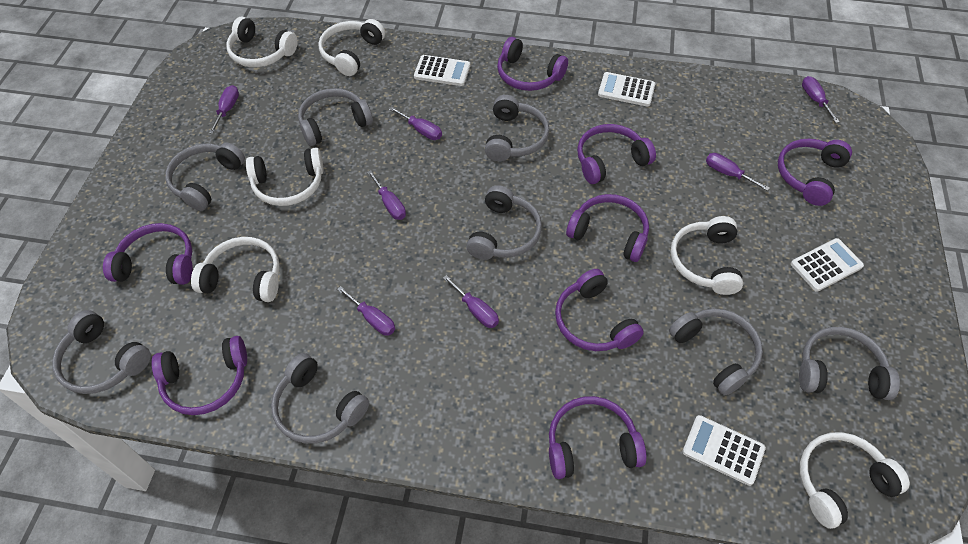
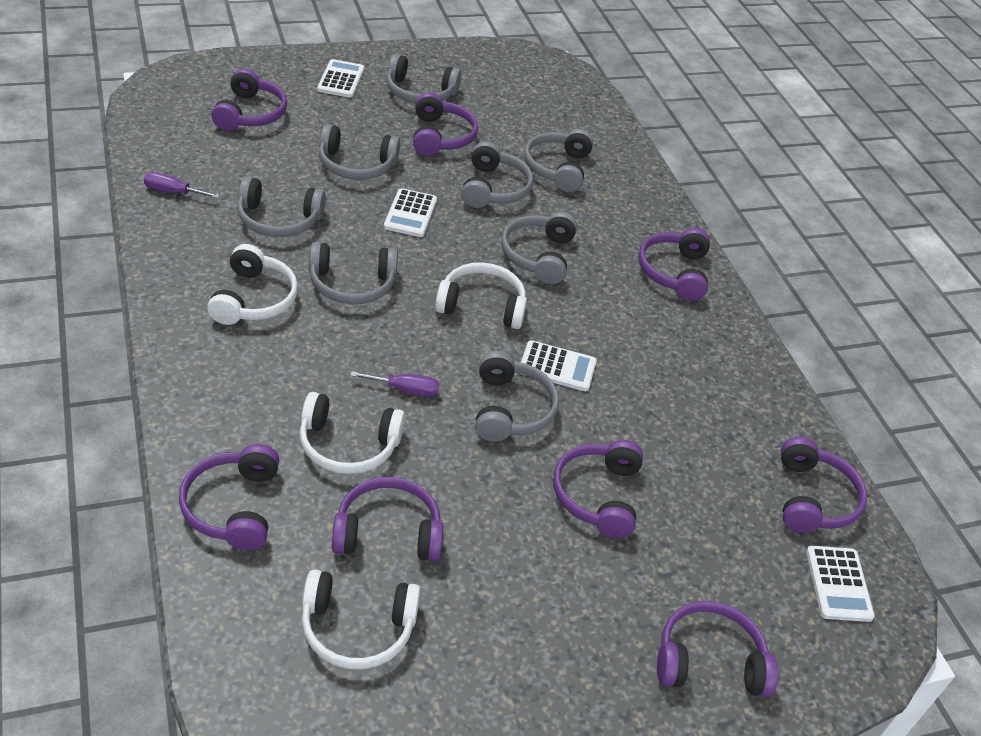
purple screwdriver: [209,85,239,134] [337,286,395,336] [367,170,406,220] [389,107,442,140] [443,275,499,328] [706,153,770,191] [802,76,840,123] = 7 -> [144,172,220,198] [350,371,439,397] = 2
white headphones: [191,237,280,302] [226,17,298,67] [246,147,324,206] [318,19,385,76] [670,216,743,295] [800,432,910,529] = 6 -> [207,244,298,325] [300,392,405,474] [302,569,421,669] [435,262,527,329] = 4

